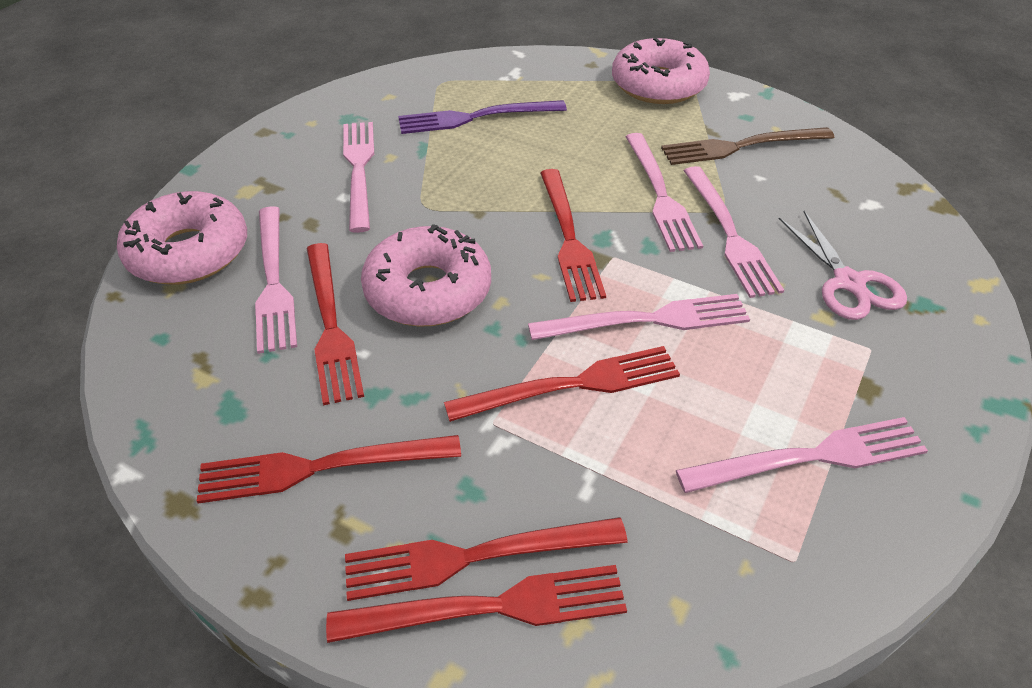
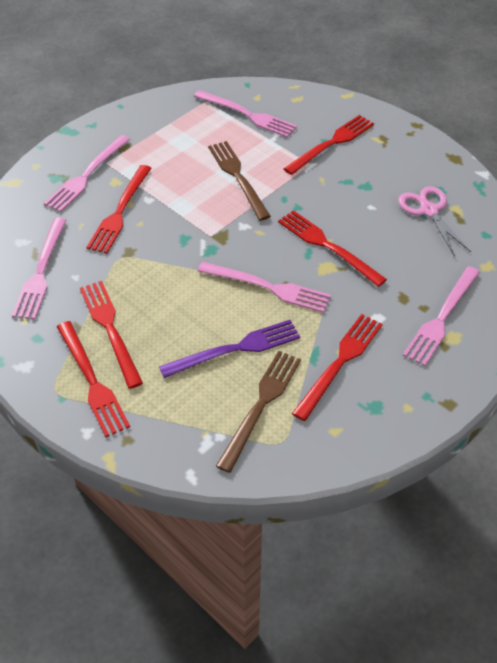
brown fork: [661,127,835,165] = 1 -> [208,141,271,221] [216,351,301,473] = 2
pink donut: [117,191,247,284] [361,224,491,327] [612,37,710,104] = 3 -> none = 0
pink fork: [255,206,297,354] [343,122,374,233] [528,294,750,340] [625,133,703,252] [676,417,928,493] [684,166,784,298] = 6 -> [12,218,67,319] [44,135,130,212] [194,90,297,137] [198,262,331,313] [403,266,480,366] = 5

